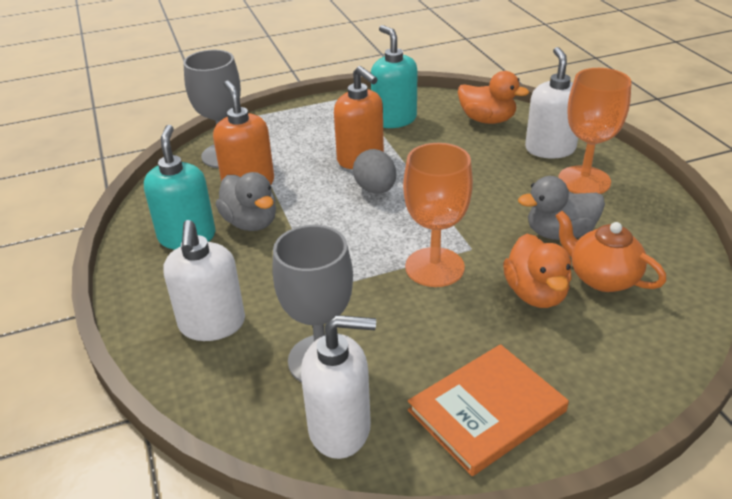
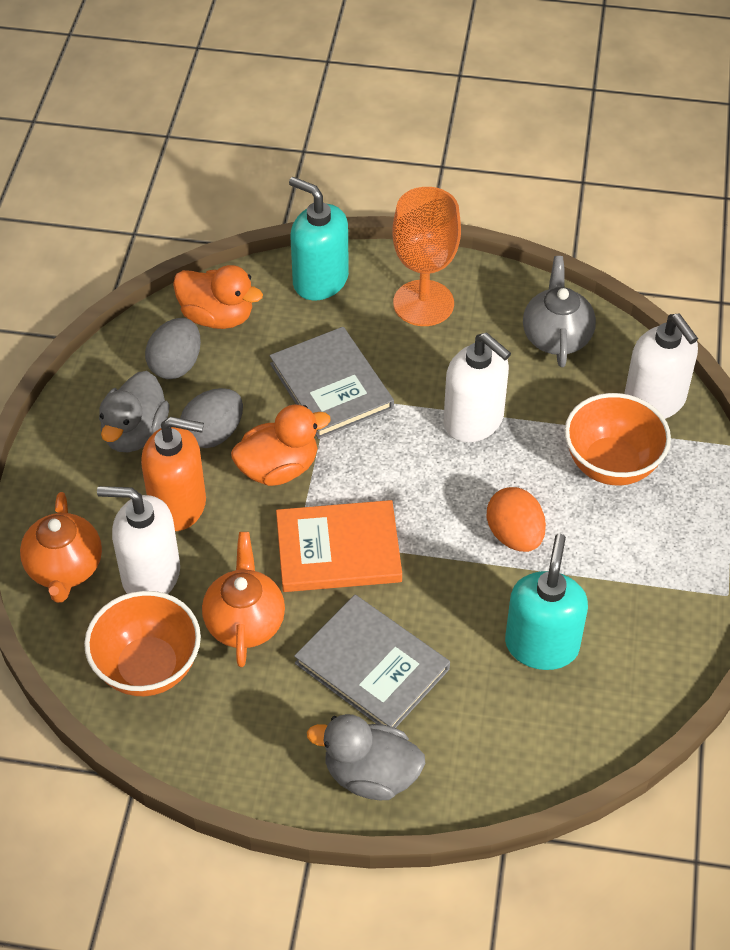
grey book: none = 0 -> [270,327,394,439] [294,595,450,728] = 2
grey egg: [353,149,396,194] = 1 -> [145,318,201,379] [180,388,243,448] = 2
grey goblet: [183,50,241,168] [273,225,353,382] = 2 -> none = 0
grey teapot: none = 0 -> [523,256,596,367] = 1
orange bowl: none = 0 -> [84,591,201,696] [565,393,671,485] = 2
orange egg: none = 0 -> [487,487,546,552] = 1
orange goblet: [403,143,473,287] [558,68,632,194] = 2 -> [393,187,461,326] = 1
orange soap dispenser: [213,81,274,185] [334,66,384,169] = 2 -> [141,417,206,531] = 1
orange teapot: [555,211,667,292] = 1 -> [20,492,102,603] [202,532,285,667] = 2

